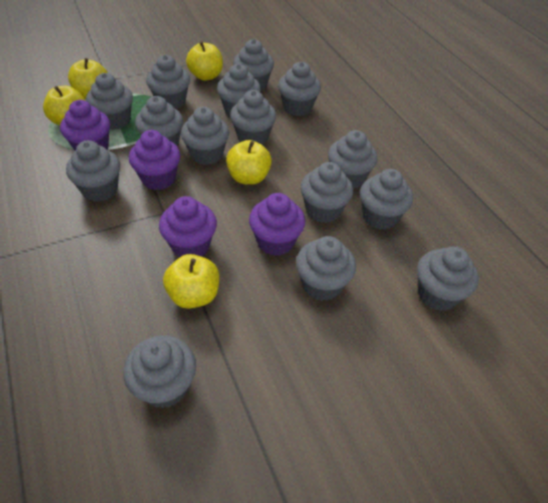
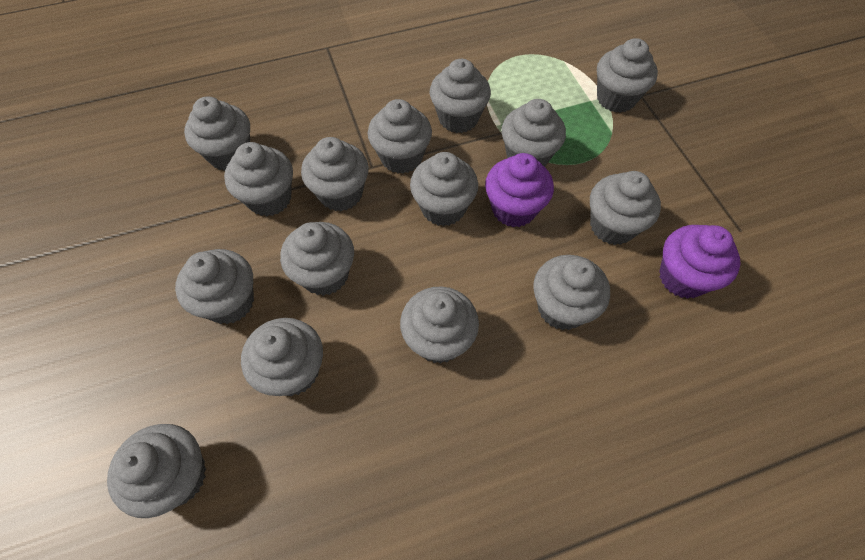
purple cupcake: [60,100,110,151] [129,130,180,190] [159,196,217,258] [249,193,305,256] = 4 -> [485,153,554,227] [659,225,741,299] = 2
yellow apple: [43,86,85,125] [68,58,108,99] [163,254,219,309] [186,41,223,81] [226,140,272,185] = 5 -> none = 0

